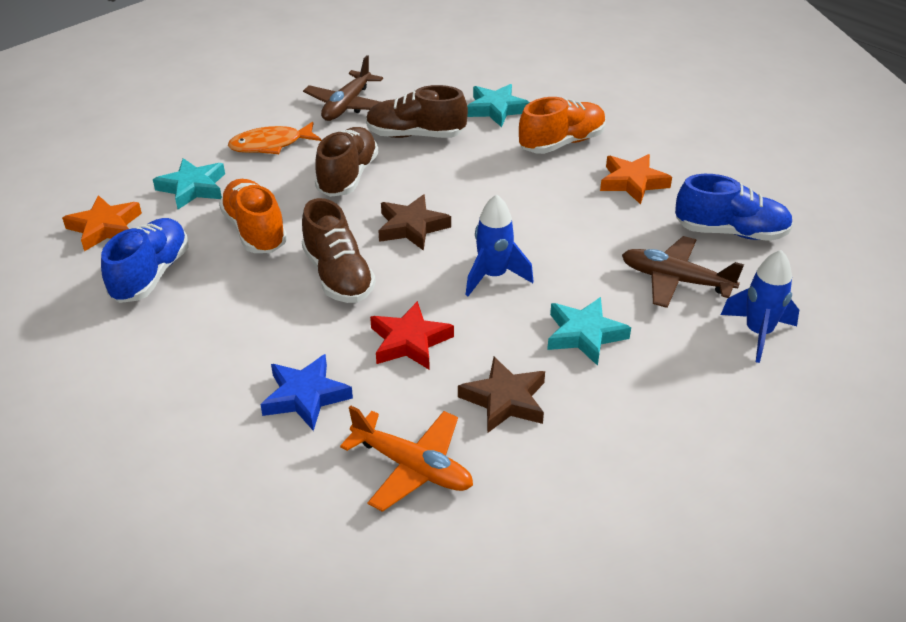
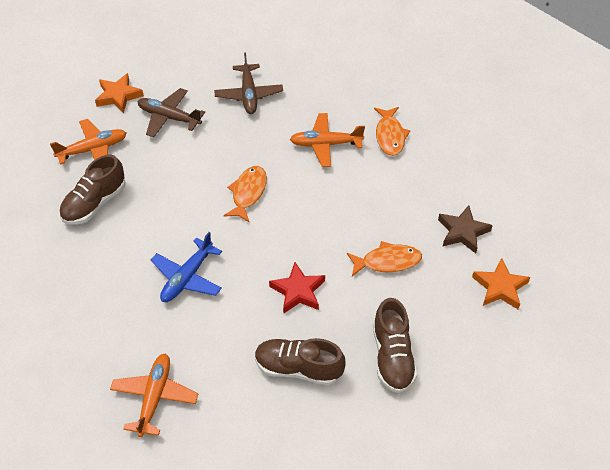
blue plane: none = 0 -> [151,232,222,302] = 1
blue rocket: [466,194,533,296] [721,250,799,363] = 2 -> none = 0
blue shoe: [101,218,189,303] [675,174,793,241] = 2 -> none = 0
blue star: [260,354,353,431] = 1 -> none = 0
brown star: [378,194,451,251] [458,357,545,433] = 2 -> [438,205,493,254] = 1
orange fish: [228,122,321,154] = 1 -> [223,166,267,222] [347,241,422,276] [374,107,410,156] = 3
orange plane: [340,406,473,512] = 1 -> [50,119,126,165] [110,353,198,437] [290,113,365,167] = 3
orange shoe: [219,179,287,253] [519,97,606,154] = 2 -> none = 0
turquoise star: [153,158,225,209] [467,84,530,127] [547,297,631,366] = 3 -> none = 0

